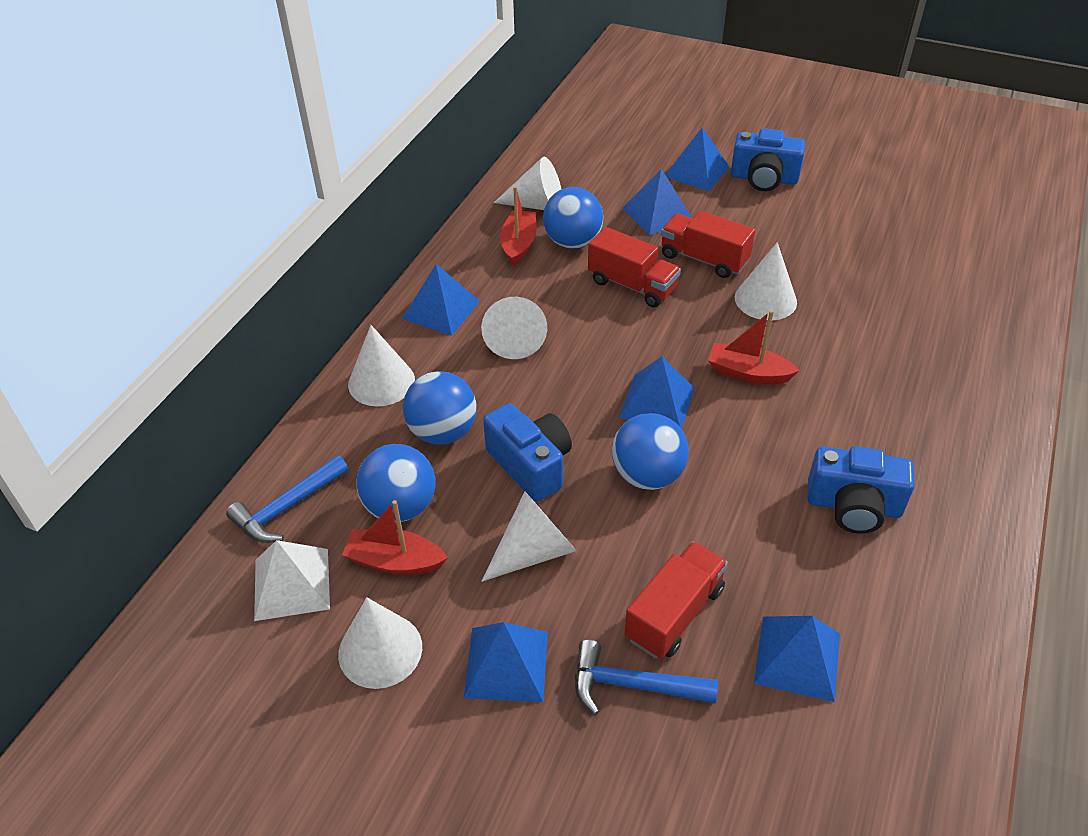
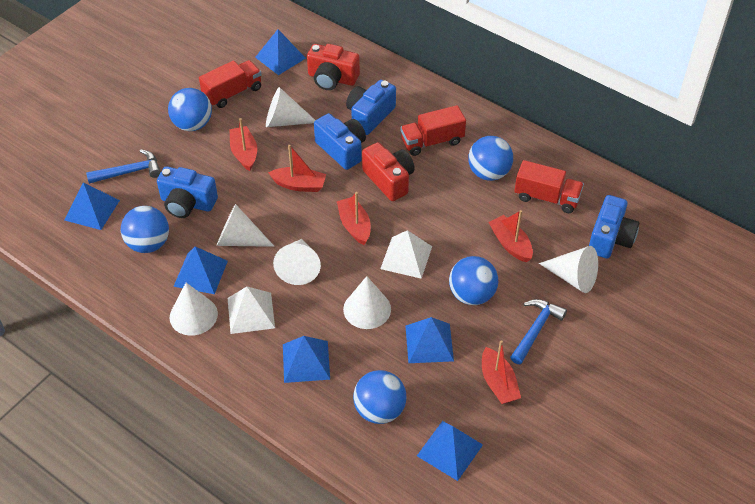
blue ball: [357,444,436,522] [403,371,476,445] [543,187,603,249] [612,413,689,490] = 4 -> [121,206,169,253] [168,88,212,131] [353,370,407,424] [449,256,498,305] [468,136,513,181] = 5
blue camera: [483,403,572,502] [731,128,805,191] [807,446,915,534] = 3 -> [157,166,218,218] [314,113,366,170] [346,80,396,135] [589,195,639,258] = 4
red boat: [342,500,448,575] [500,186,537,266] [708,310,799,384] = 3 -> [229,118,257,171] [268,145,326,192] [337,192,371,245] [482,340,521,404] [488,210,533,262] = 5
red camera: none = 0 -> [307,44,360,90] [362,142,415,201] = 2
white pyramid: [254,540,330,621] = 1 -> [228,287,275,334] [380,230,432,279] = 2

